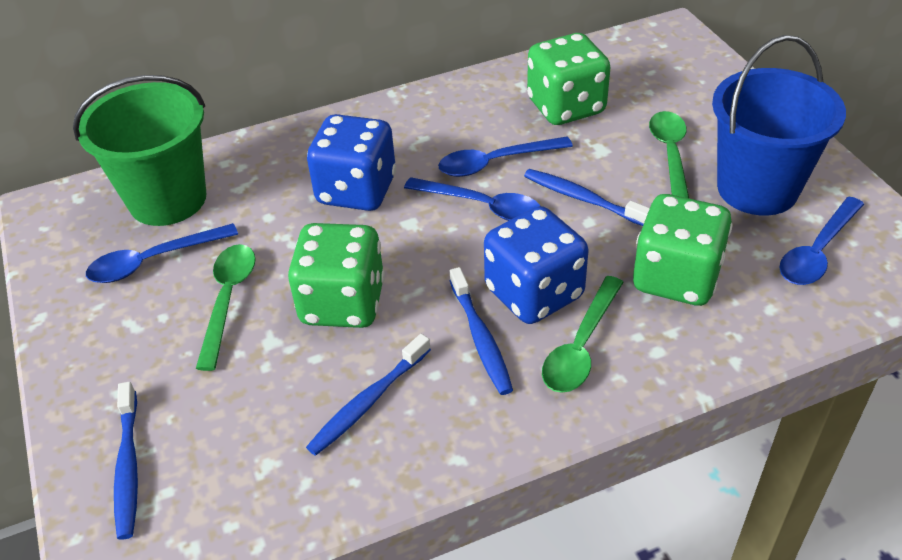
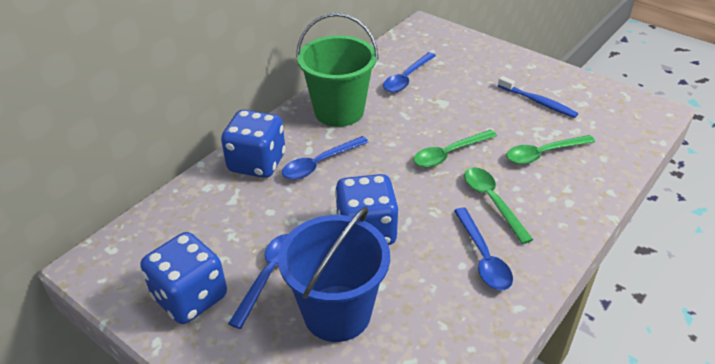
blue dice: [307,114,396,211] [484,206,588,324] = 2 -> [140,232,227,324] [221,110,286,178] [335,174,398,245] = 3
blue toothbrush: [114,382,138,540] [306,334,431,456] [450,267,513,395] [524,169,650,226] = 4 -> [498,76,578,118] = 1
green dice: [288,223,385,328] [527,33,611,125] [633,194,733,306] = 3 -> none = 0

